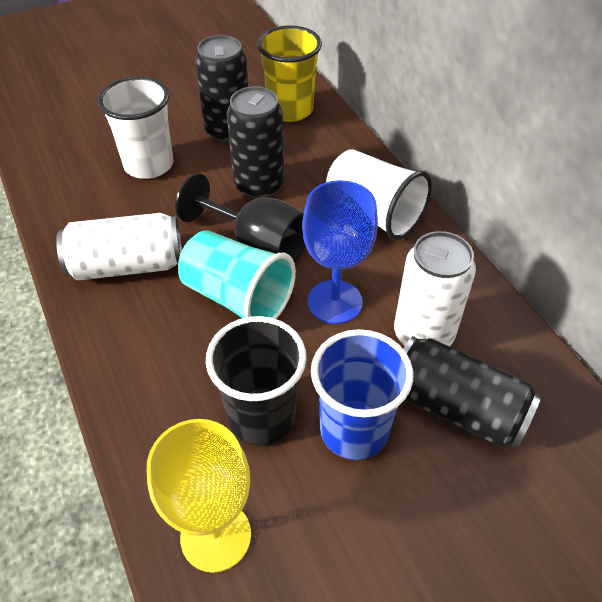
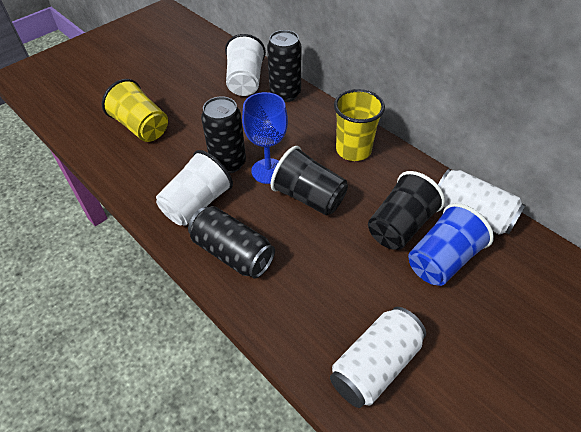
black cup: [206,316,307,445] = 1 -> [271,146,348,215] [368,171,445,250] = 2
black goblet: [175,173,305,263] = 1 -> none = 0
turquoise cup: [178,230,296,319] = 1 -> none = 0
yellow cup: [257,25,322,122] = 1 -> [102,79,168,142] [334,89,385,161] = 2
yellow goblet: [147,419,251,573] = 1 -> none = 0

